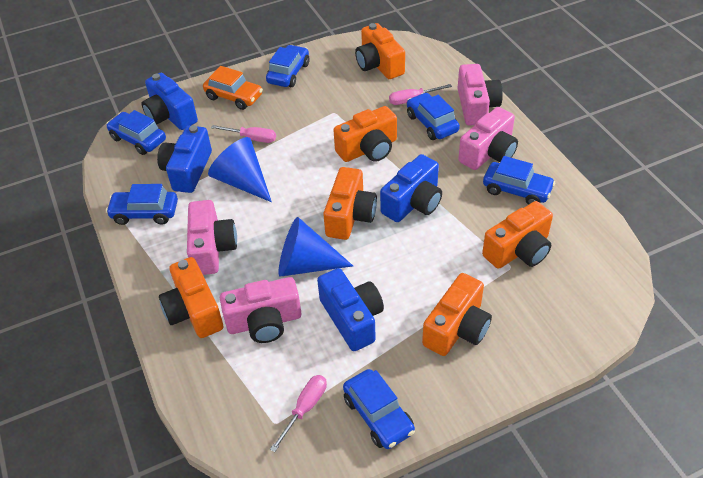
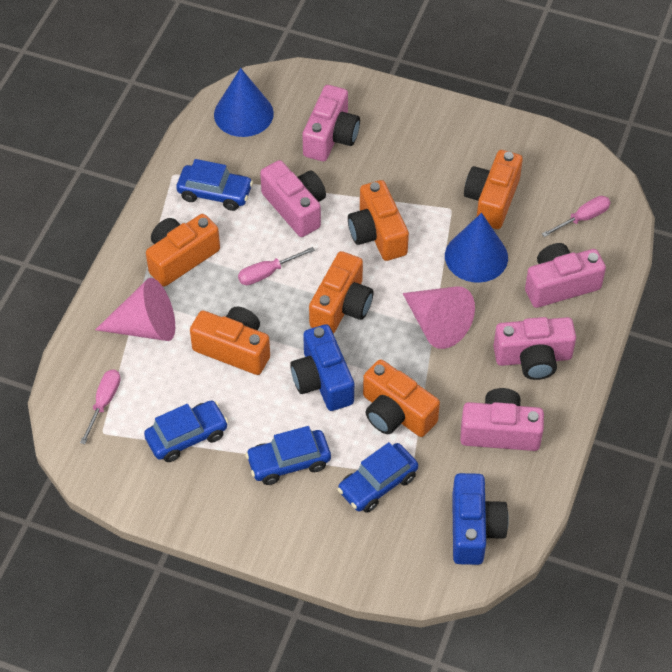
blue camera: [142,73,198,130] [157,125,212,193] [317,268,384,351] [380,154,442,222] = 4 -> [290,324,354,411] [452,473,509,565] = 2
blue car: [106,110,166,155] [106,184,178,225] [266,45,309,87] [343,369,415,449] [407,93,460,140] [483,156,555,205] = 6 -> [144,400,228,462] [176,159,253,211] [245,426,331,485] [337,442,418,513] = 4
orange car: [203,66,263,110] = 1 -> none = 0
pink camera: [187,200,237,275] [220,277,301,343] [458,64,503,126] [458,107,518,170] = 4 -> [260,160,326,237] [302,85,360,161] [460,388,544,451] [493,317,576,380] [525,243,606,308] = 5
pink cone: none = 0 -> [95,278,175,341] [402,286,475,349] = 2

